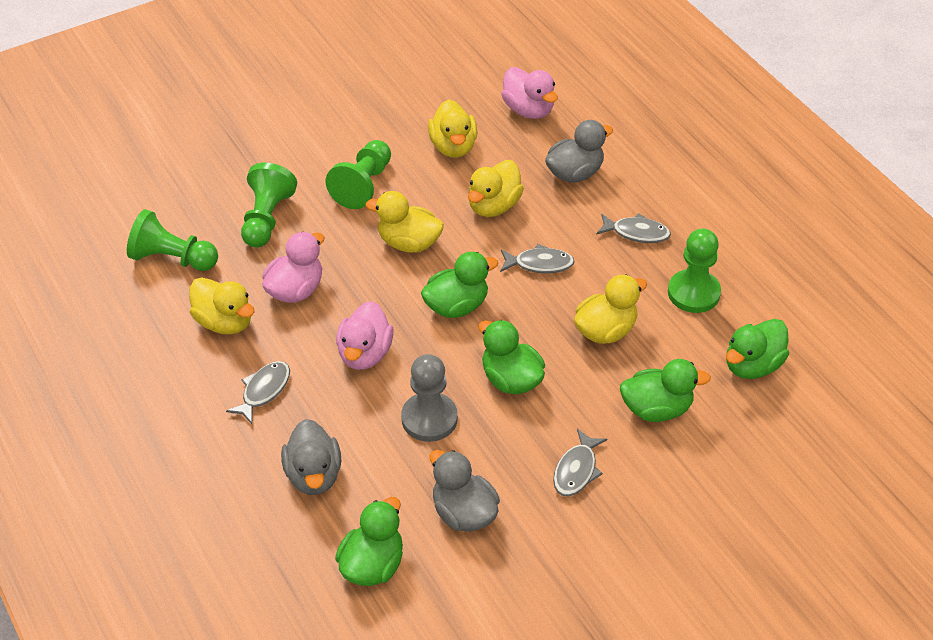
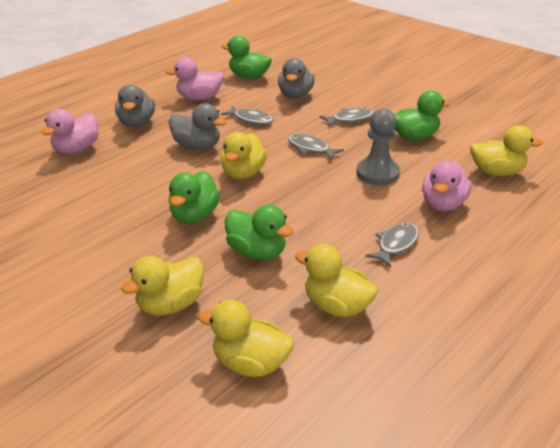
green duck: [335,497,403,586] [421,252,498,318] [478,320,545,394] [620,359,711,422] [726,319,789,379] = 5 -> [169,171,220,224] [222,36,272,79] [225,205,294,260] [394,90,451,140] = 4
green pawn: [127,209,218,271] [241,163,297,247] [326,140,391,209] [668,228,721,313] = 4 -> none = 0

